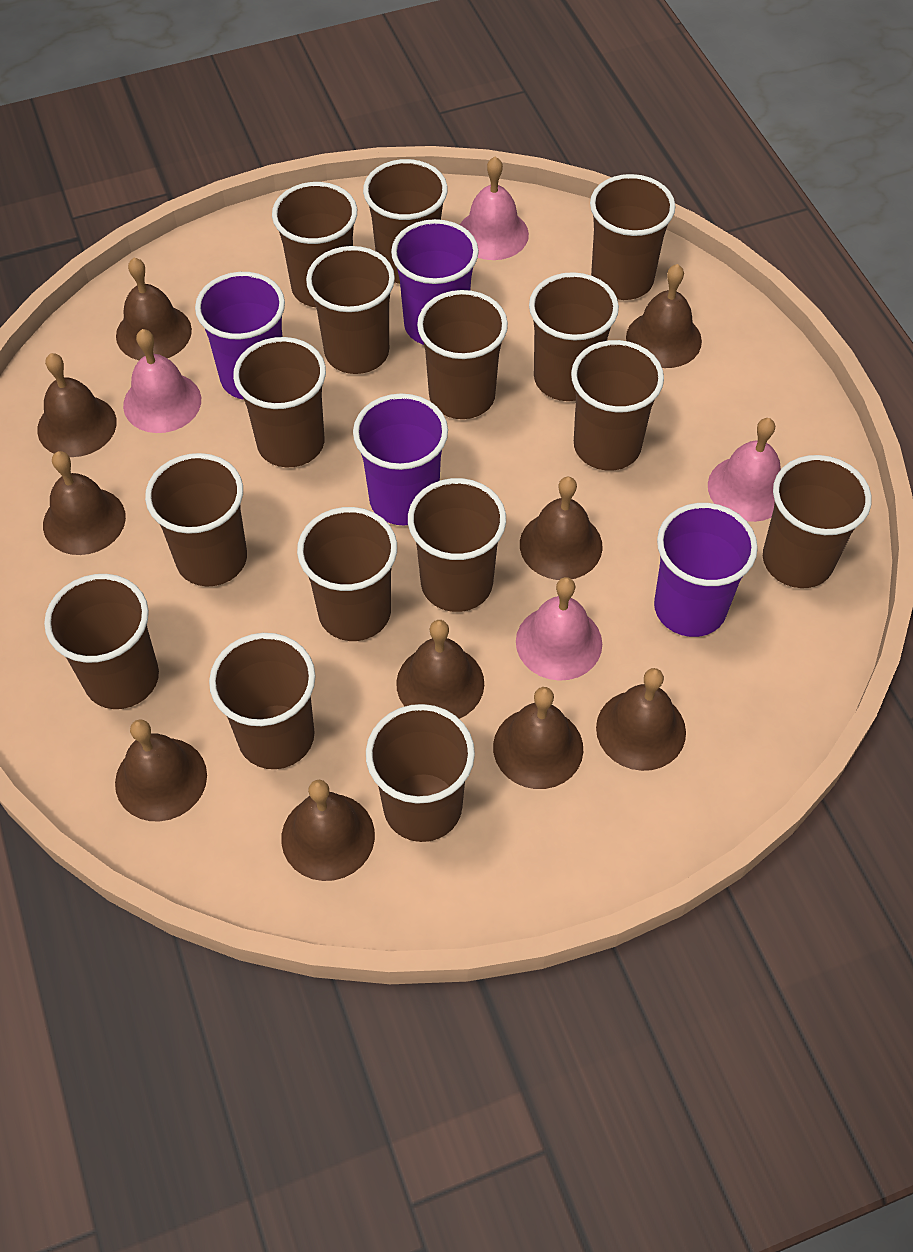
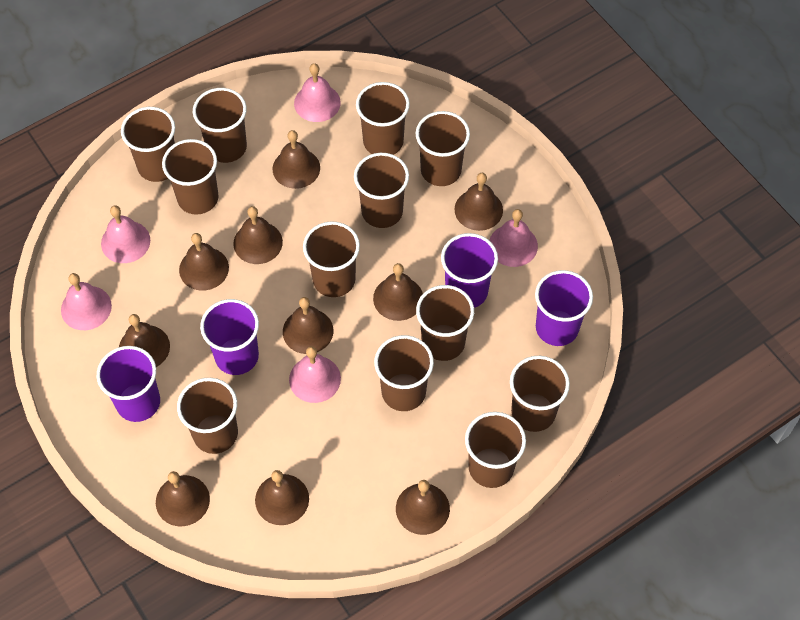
brown cup: [44,574,159,709] [145,453,247,587] [209,633,316,769] [233,337,326,467] [272,182,357,307] [297,507,397,641] [306,246,395,374] [363,159,448,284] [366,704,475,842] [408,478,506,612] [417,290,508,419] [529,272,619,401] [571,340,664,471] [590,174,675,300] [763,455,872,588] = 15 -> [121,107,175,182] [162,139,219,215] [177,378,238,454] [193,88,247,163] [303,221,360,297] [354,153,409,228] [356,82,410,155] [374,335,434,411] [416,111,470,186] [416,285,474,361] [465,412,526,488] [510,356,570,432] = 12
pink bell: [123,329,201,433] [460,157,529,260] [516,577,602,681] [708,418,781,522] = 4 -> [61,273,112,330] [101,205,150,263] [289,346,341,403] [294,63,341,122] [489,209,538,267] = 5

